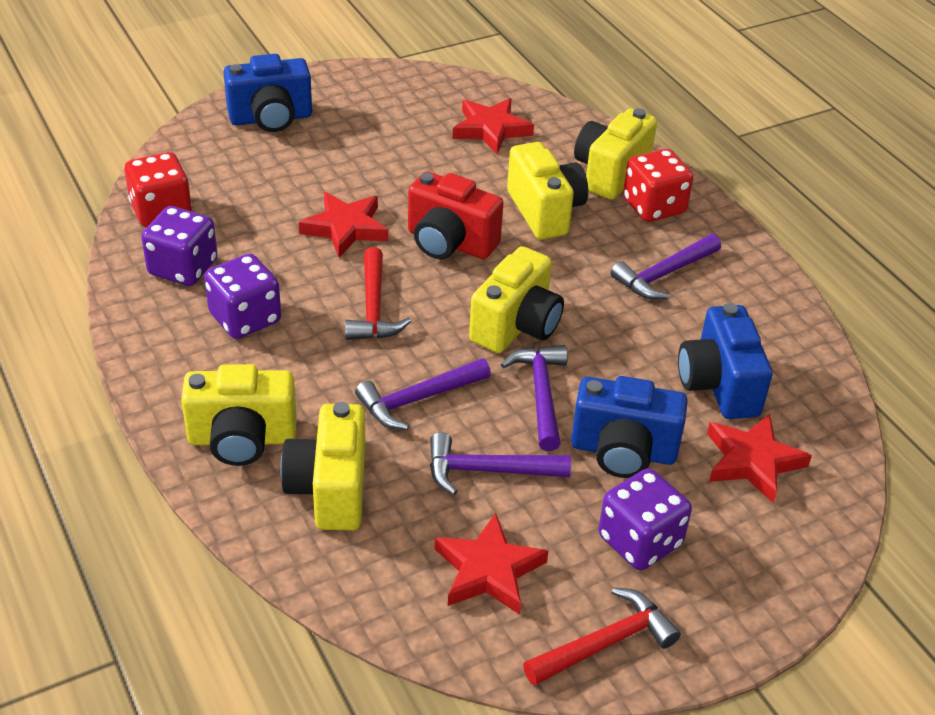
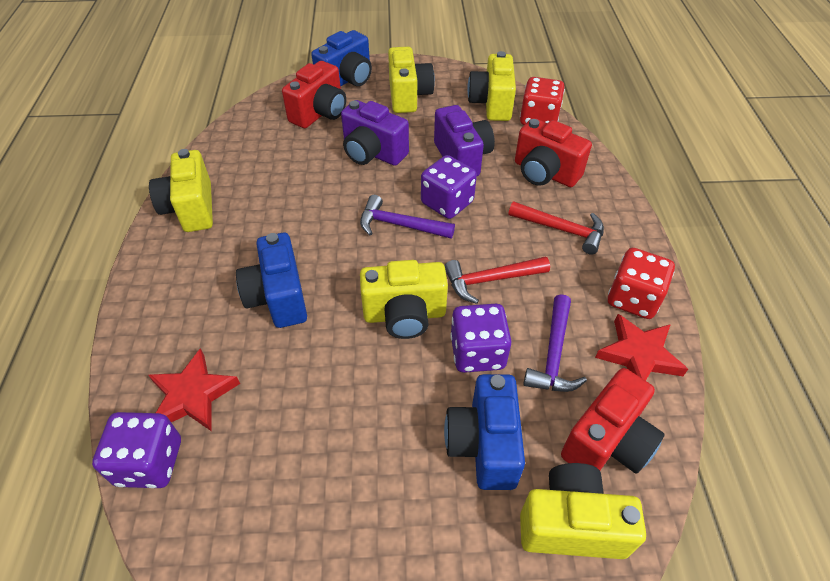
purple camera: none = 0 -> [341,100,409,166] [434,105,495,176] = 2
purple hammer: [355,358,491,430] [430,432,571,495] [501,345,568,451] [611,234,721,300] = 4 -> [360,195,455,239] [523,294,587,392] = 2
red camera: [408,172,504,259] = 1 -> [282,61,346,128] [515,118,592,187] [561,368,665,474] = 3
red star: [298,192,388,258] [435,513,548,615] [452,98,534,154] [707,414,812,503] = 4 -> [149,348,240,431] [595,314,688,381] = 2

